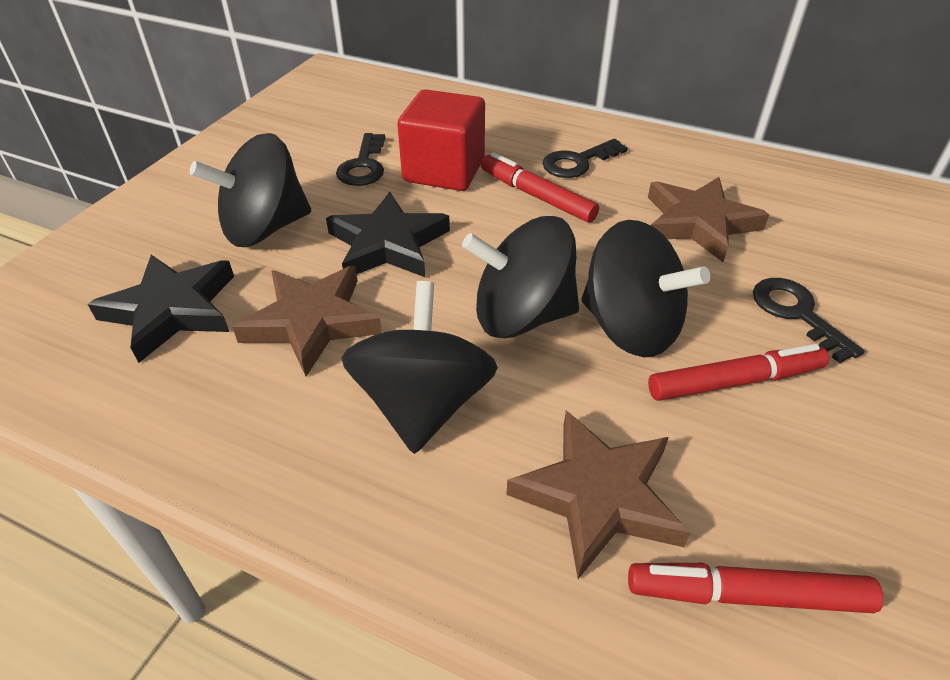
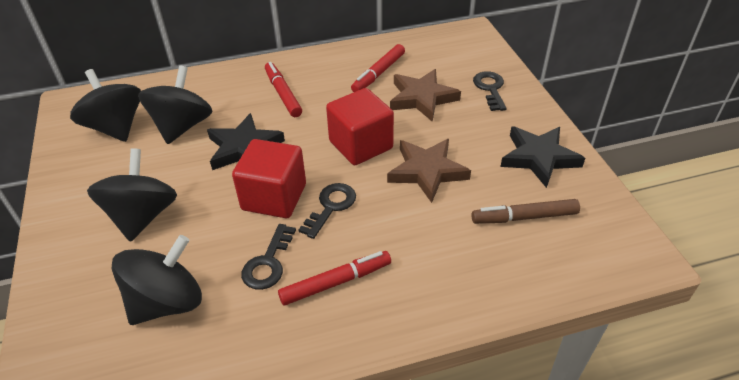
brown marker: none = 0 -> [471,199,580,224] = 1
brown star: [232,266,382,376] [506,411,690,579] [648,177,769,262] = 3 -> [387,139,471,203] [390,69,461,122] = 2
red cube: [397,89,485,191] = 1 -> [232,139,306,218] [326,88,394,165] = 2

